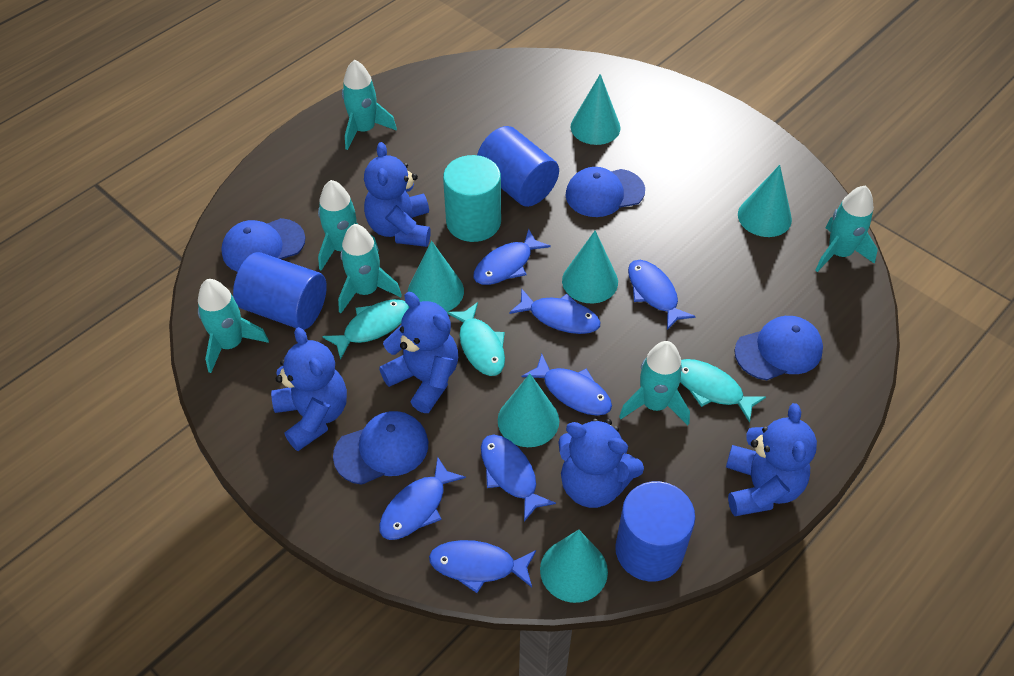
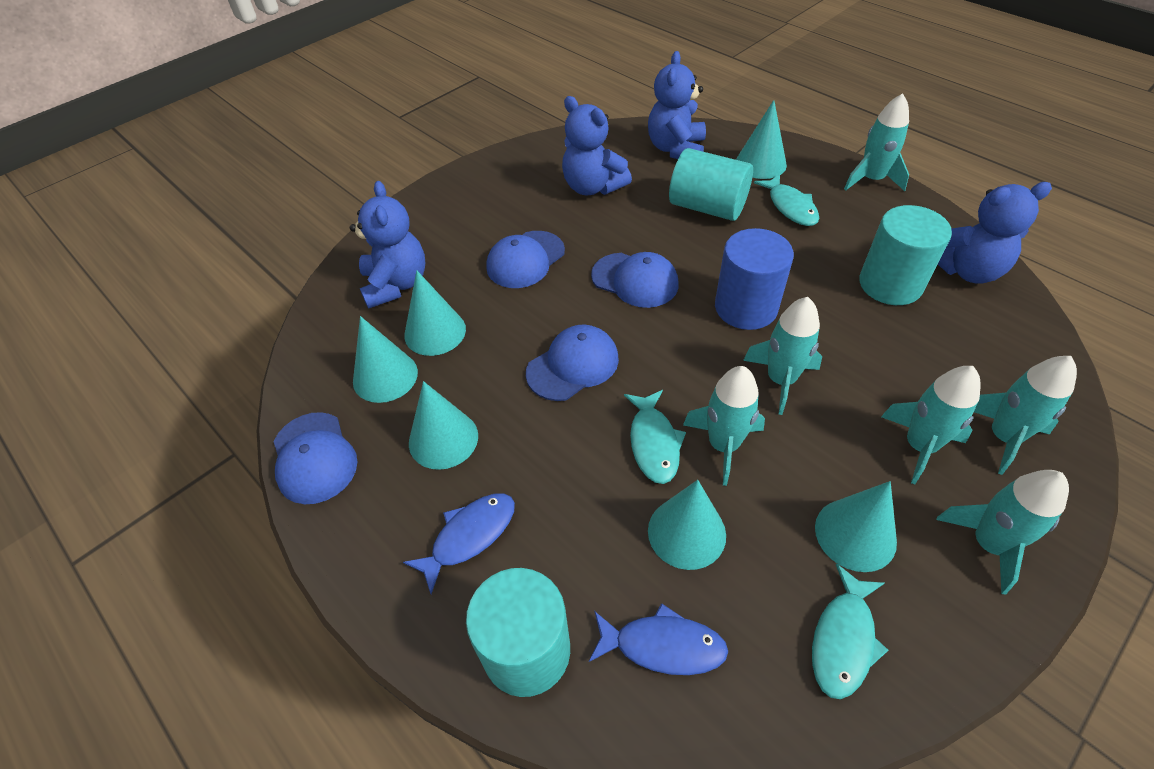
blue cylinder: [233,252,327,330] [477,126,559,207] [615,481,695,581] = 3 -> [715,228,794,330] = 1
blue fish: [379,457,466,540] [429,540,536,593] [473,229,551,285] [481,435,556,522] [509,288,600,334] [522,354,612,416] [628,260,696,330] = 7 -> [403,493,515,594] [589,603,728,675] = 2
blue teddy bear: [271,327,347,451] [364,142,431,247] [379,292,458,413] [558,419,644,508] [726,403,817,516] = 5 -> [350,181,425,309] [562,96,632,195] [648,51,706,159] [938,182,1052,284] = 4
turquoise cylinder: [443,155,501,242] = 1 -> [466,568,570,697] [669,148,753,221] [859,205,952,305] = 3

